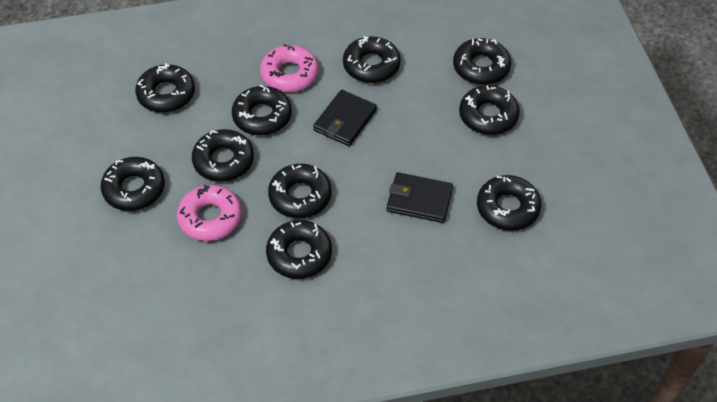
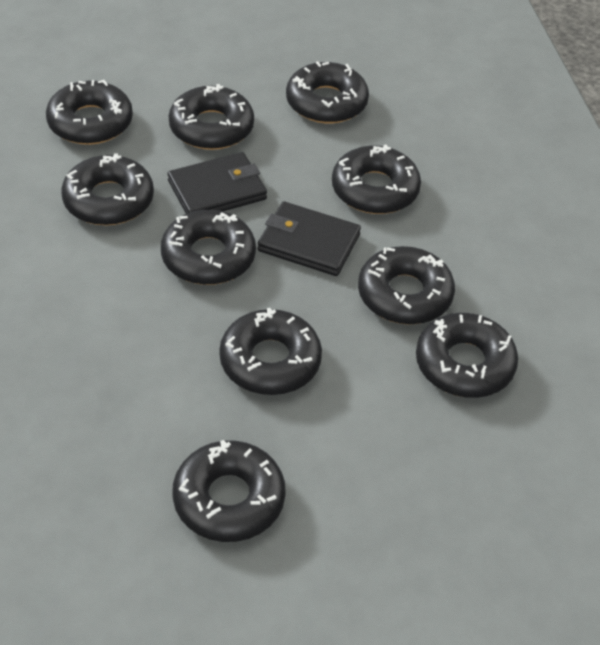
pink donut: [177,185,242,241] [260,44,319,92] = 2 -> none = 0

